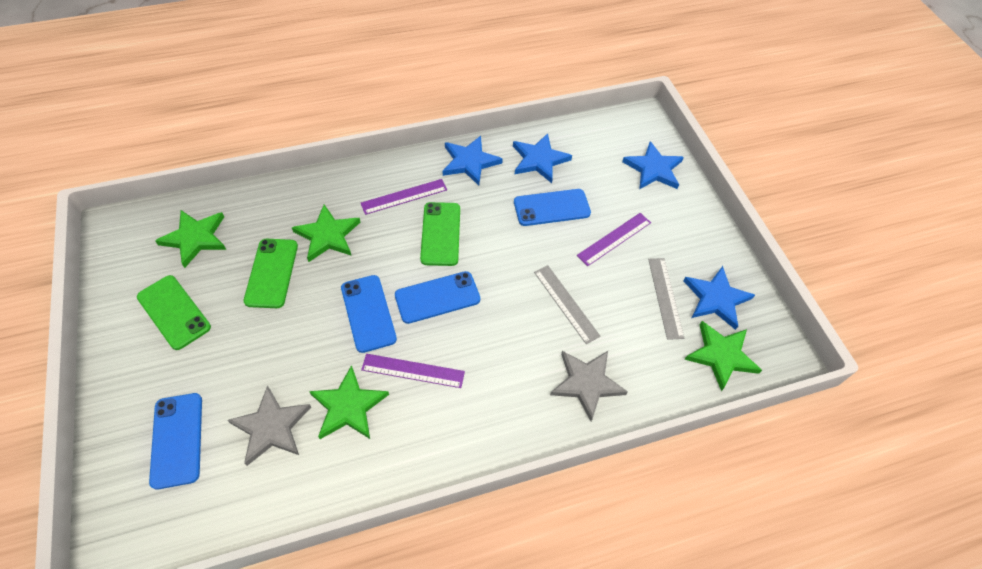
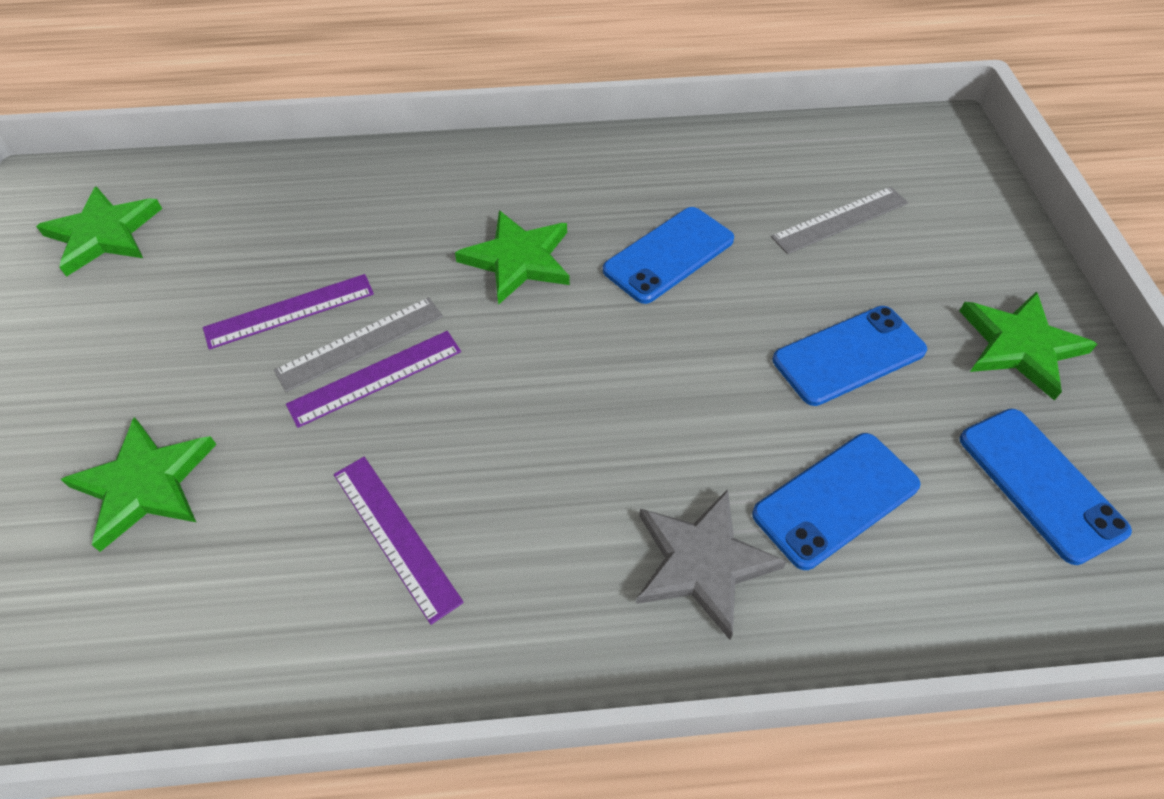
blue star: [443,136,503,186] [513,133,572,183] [622,141,684,189] [683,266,755,330] = 4 -> none = 0
green phone: [137,275,211,350] [244,239,298,308] [420,202,460,266] = 3 -> none = 0
grey star: [227,385,311,466] [550,351,628,421] = 2 -> [636,489,787,640] = 1

